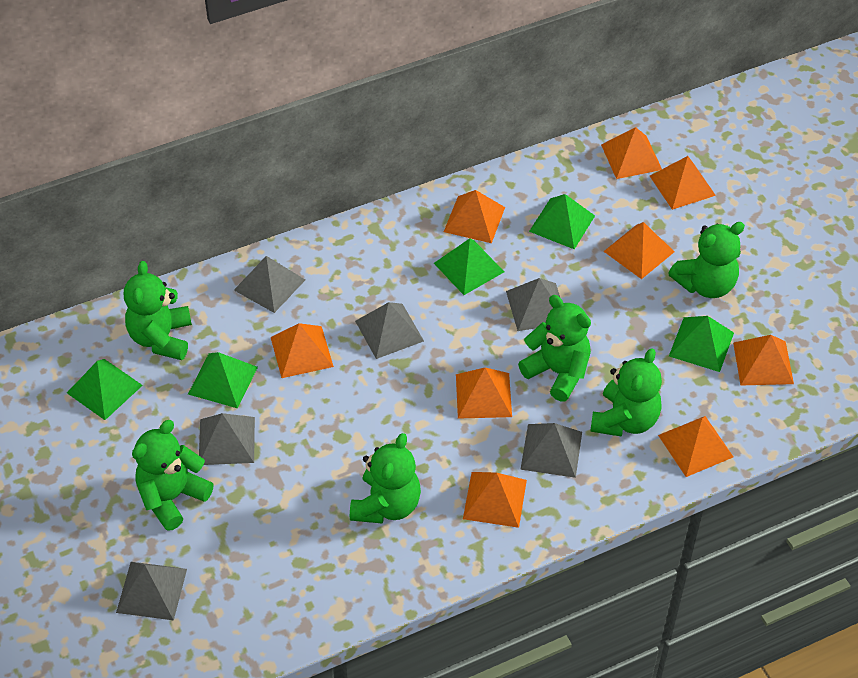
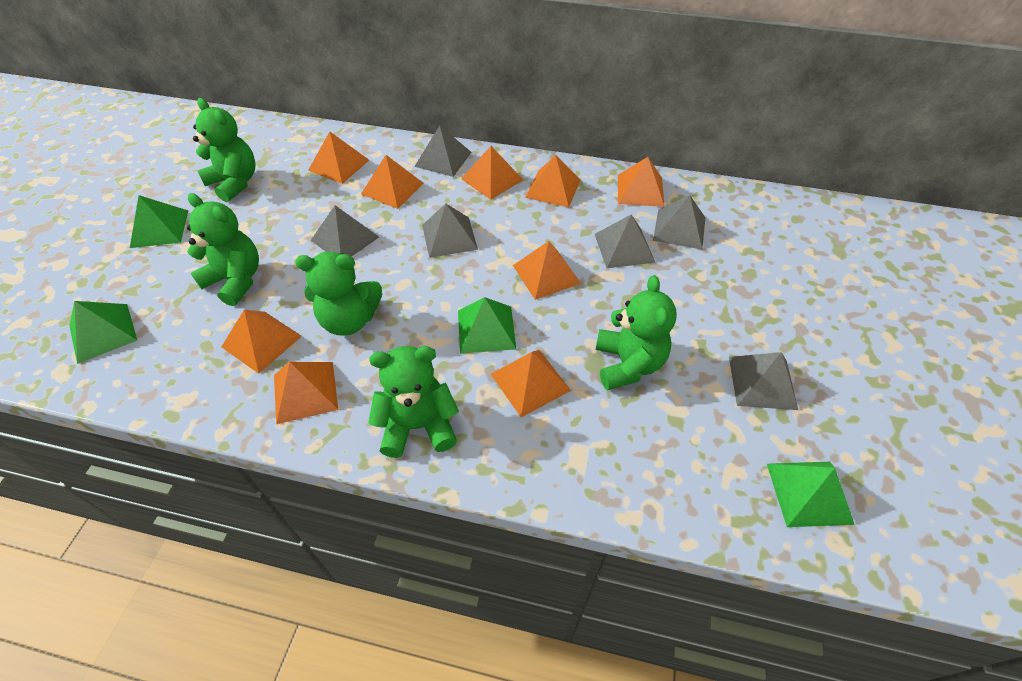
green pyramid: [67,359,143,420] [188,352,258,408] [434,238,504,295] [529,194,595,249] [669,316,734,372] = 5 -> [69,301,137,364] [130,195,188,248] [458,297,516,354] [767,462,855,527] = 4
green teddy bear: [124,261,192,360] [132,420,214,531] [350,433,421,524] [518,295,591,402] [590,348,662,437] [668,222,745,298] = 6 -> [187,193,259,306] [193,98,256,202] [295,252,382,336] [368,346,459,458] [596,275,677,390] = 5

